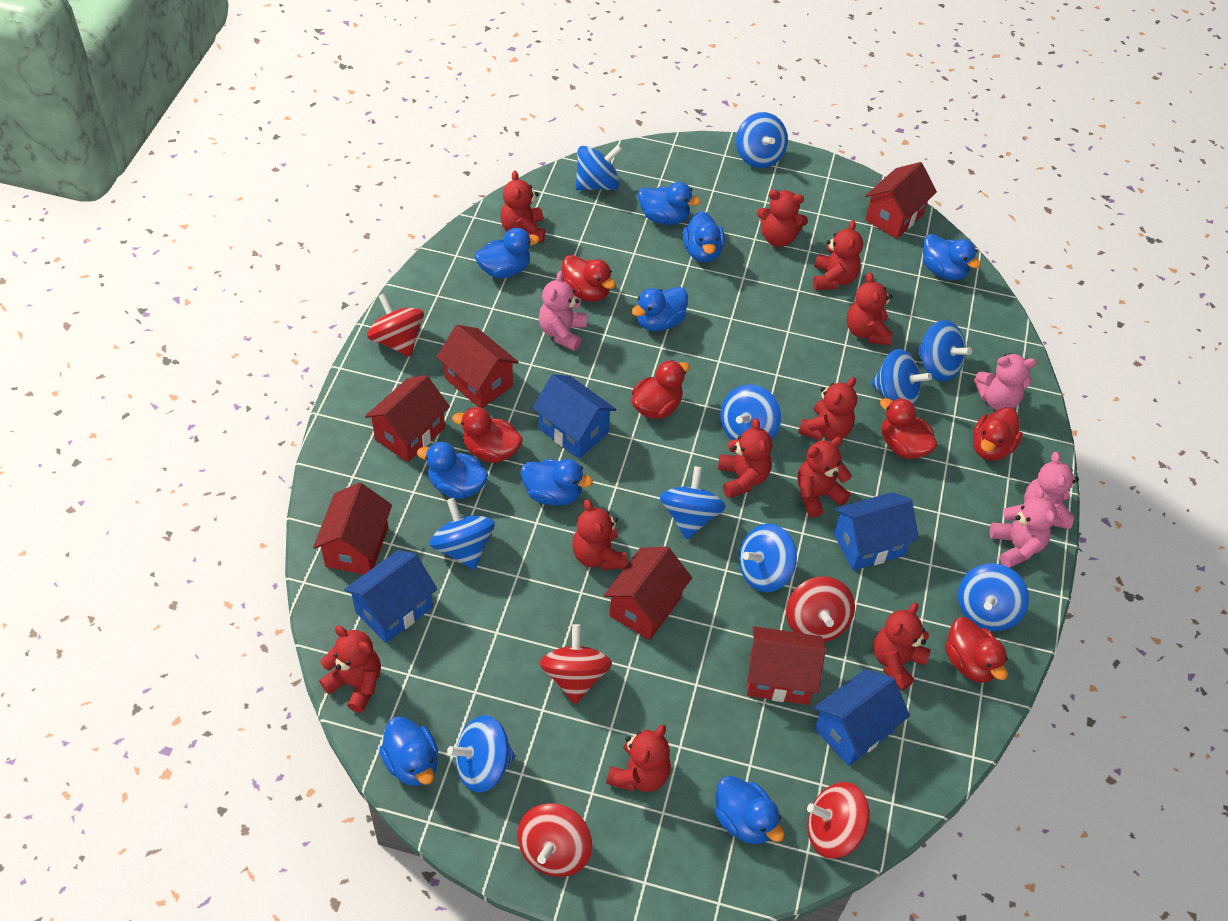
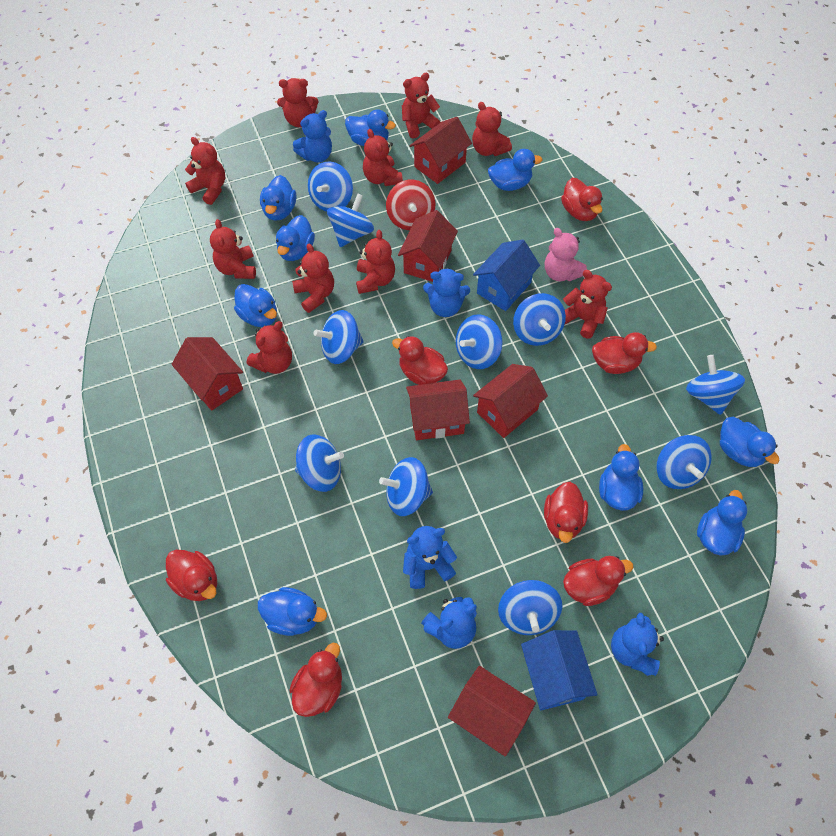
blue house: [344,550,438,643] [532,374,616,459] [814,669,910,766] [834,492,919,571] = 4 -> [473,239,540,311] [521,630,598,710] = 2
blue teddy bear: none = 0 -> [293,110,332,163] [403,526,457,589] [421,597,477,649] [423,268,470,317] [611,613,664,676] = 5
pink teddy bear: [539,271,587,351] [974,353,1037,410] [990,487,1057,568] [1024,452,1079,529] = 4 -> [545,228,587,282] = 1
red duck: [452,407,523,463] [562,255,616,302] [631,360,690,419] [880,398,937,459] [945,617,1008,683] [973,407,1023,461] = 6 -> [166,550,217,601] [289,643,342,717] [392,336,448,385] [544,482,588,543] [561,178,603,221] [563,556,633,606] [592,332,657,374] = 7
red spinning top: [367,293,424,357] [517,803,592,877] [539,624,612,704] [786,577,855,642] [807,782,869,859] = 5 -> [386,180,435,230] = 1
red teddy bear: [319,626,381,713] [500,171,545,243] [572,499,627,570] [606,724,671,792] [718,418,773,498] [757,190,808,247] [797,437,852,518] [798,377,857,441] [813,220,863,290] [847,272,893,345] [873,603,931,690] = 11 -> [185,137,225,205] [210,219,256,279] [247,321,292,374] [277,78,318,127] [292,244,334,313] [356,230,395,294] [363,129,403,186] [402,73,440,138] [472,102,512,156] [563,270,612,339] = 10

